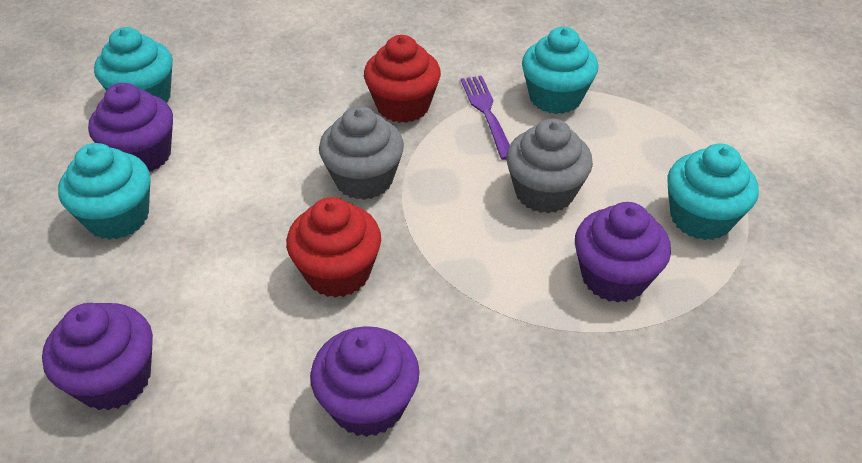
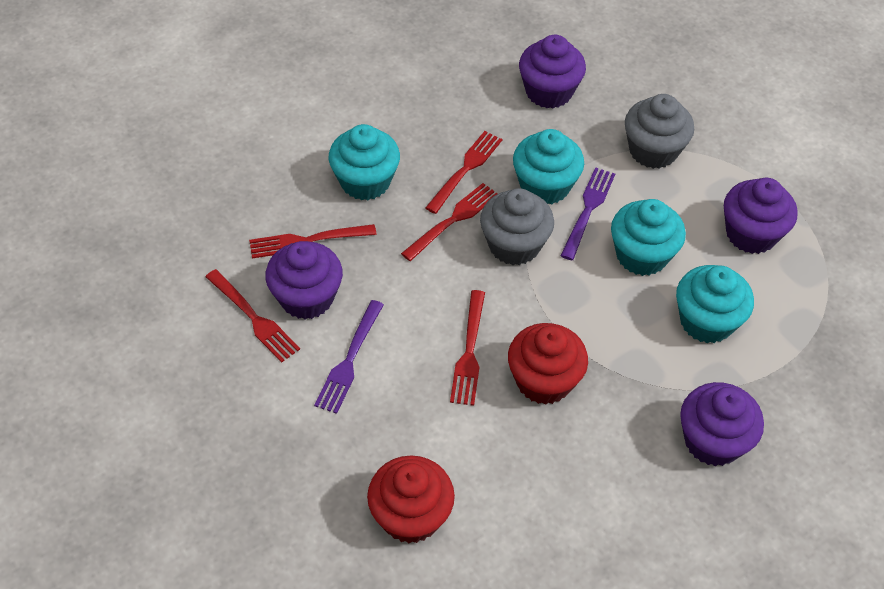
purple fork: [461,76,510,160] = 1 -> [314,300,384,414] [560,167,615,260] = 2
red fork: none = 0 -> [205,269,300,363] [249,224,377,258] [401,183,498,261] [425,131,502,214] [450,290,485,406] = 5

